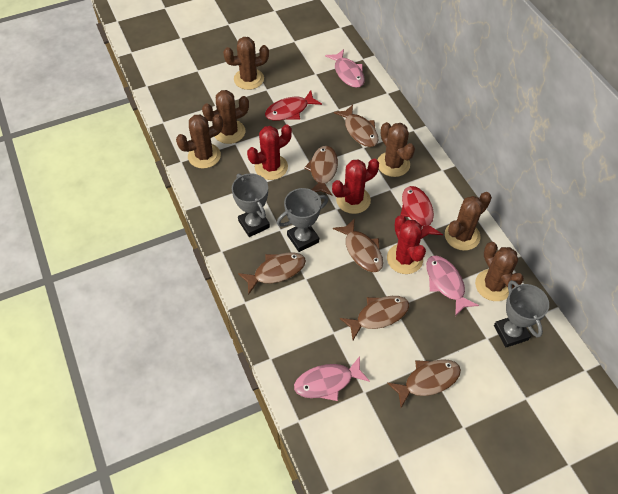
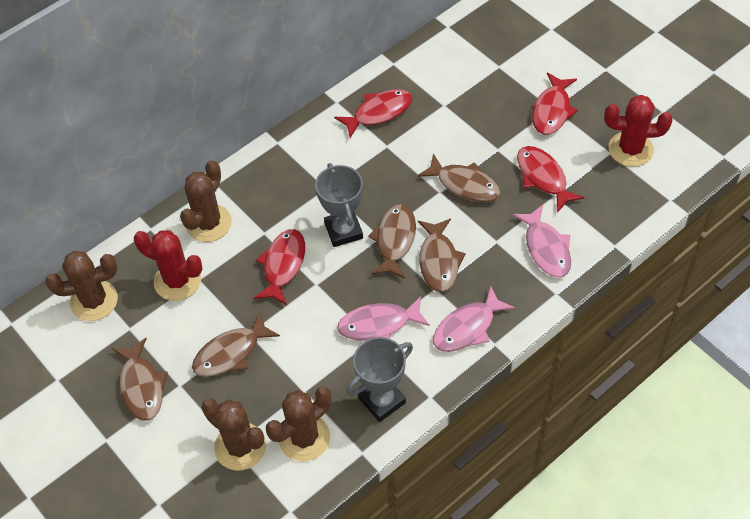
brown cactus: [176,114,223,169] [202,90,249,144] [223,37,269,90] [377,122,415,177] [445,192,492,251] [475,242,524,301] = 6 -> [45,251,118,321] [180,160,232,242] [202,398,266,470] [266,387,332,461] = 4
brown fish: [238,252,306,294] [304,146,338,196] [333,218,383,272] [334,104,378,147] [340,296,409,340] [387,359,461,408] = 6 -> [112,338,168,421] [192,312,280,377] [368,204,416,279] [417,154,500,202] [418,218,466,292] = 5
grey trophy: [232,173,270,237] [277,188,328,252] [494,280,549,347] = 3 -> [315,163,363,247] [346,337,413,422] = 2
red cactus: [247,124,292,180] [332,158,379,214] [387,215,426,274] = 3 -> [133,230,203,301] [604,95,673,167] = 2
red fish: [265,90,322,121] [401,186,443,239] = 2 -> [254,229,305,305] [334,89,412,138] [517,146,585,213] [532,73,578,135] = 4

